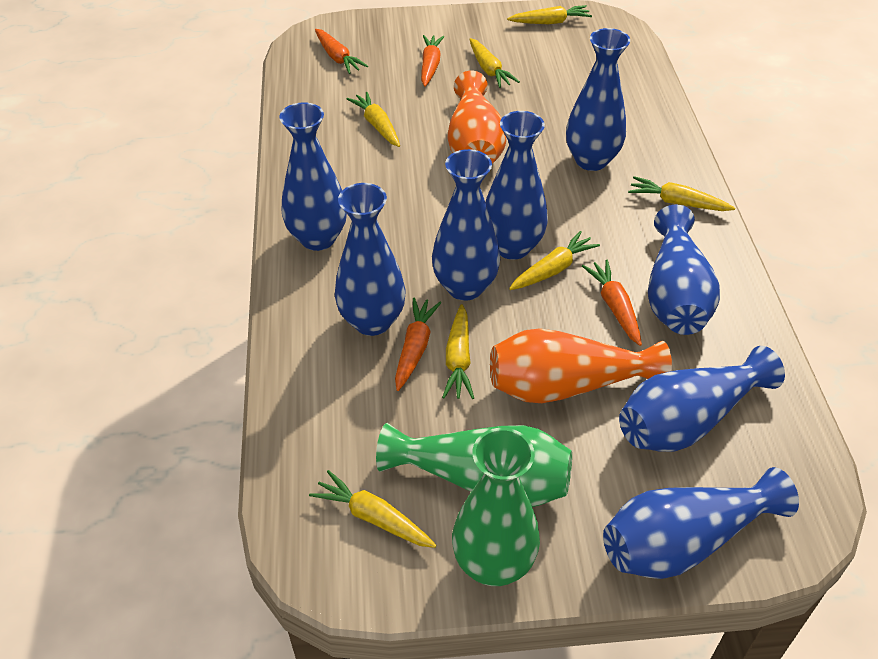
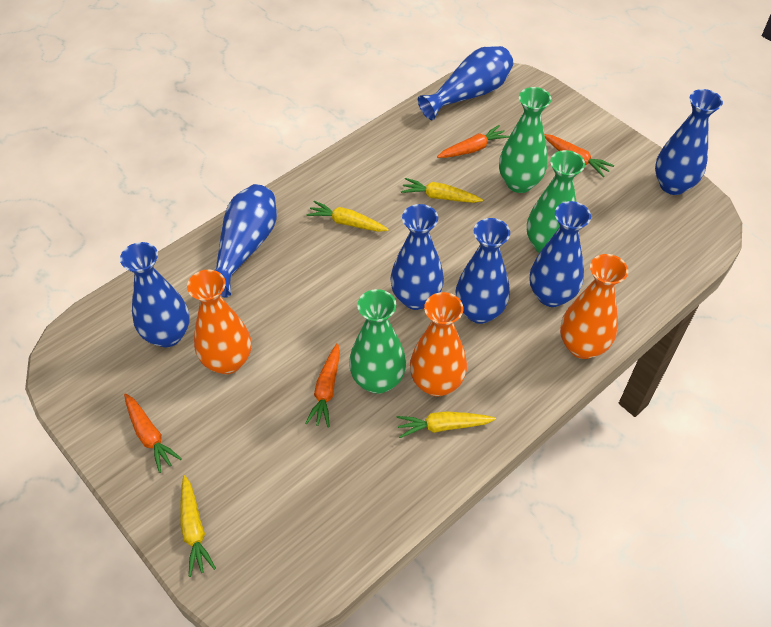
blue vase: [279,102,347,251] [335,183,406,336] [432,149,500,301] [485,111,548,260] [566,28,630,171] [603,467,799,579] [619,346,785,452] [648,204,720,335] = 8 -> [120,242,190,347] [215,184,277,297] [390,204,444,310] [418,46,513,120] [456,218,510,324] [530,201,591,307] [655,89,723,195] = 7
green vase: [376,423,572,507] [452,428,540,586] = 2 -> [349,289,406,394] [499,87,551,193] [527,150,585,253] = 3
orange vase: [448,71,506,163] [490,328,672,403] = 2 -> [187,270,251,374] [410,292,467,397] [560,254,628,359] = 3
yellow carrot: [309,470,437,548] [347,92,400,147] [442,304,474,399] [469,38,520,88] [507,5,592,24] [509,231,600,290] [628,176,735,211] = 7 -> [180,475,216,577] [307,201,388,232] [396,411,496,438] [401,178,483,203] = 4

